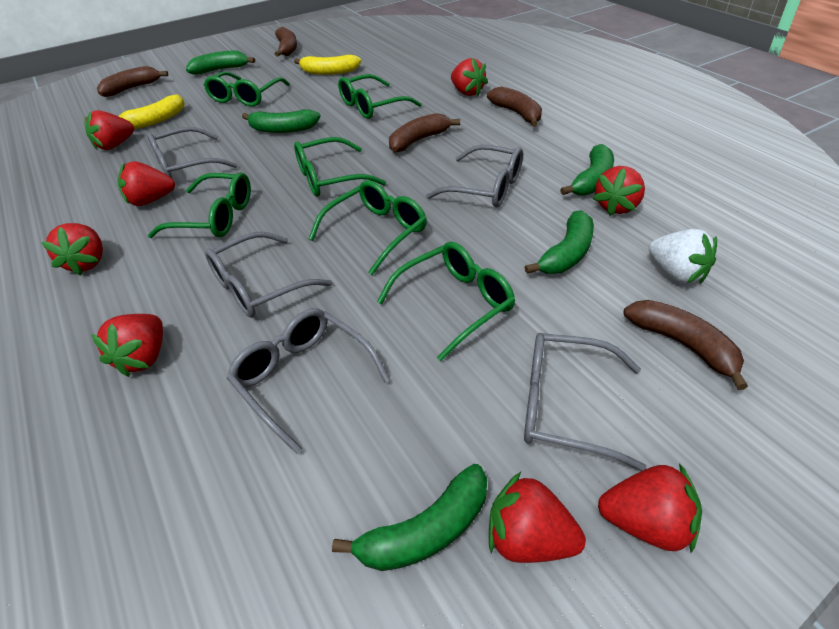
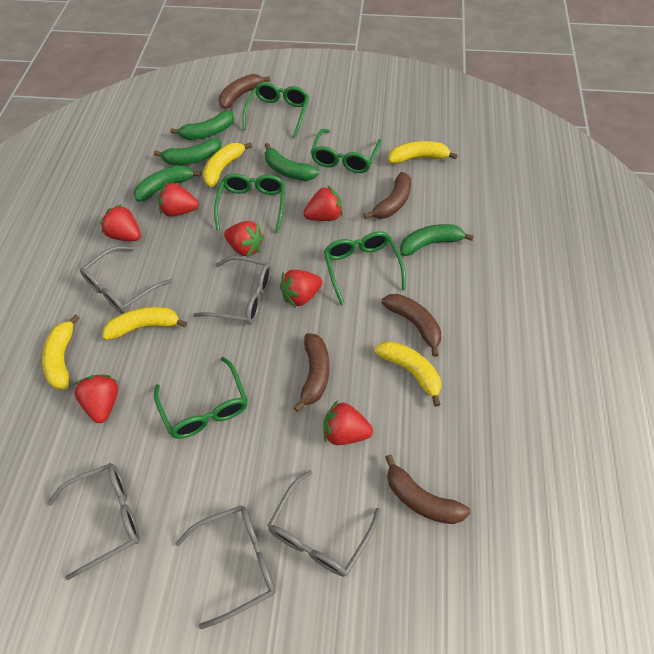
green glasses: [148,172,251,238] [204,72,290,107] [294,137,386,197] [308,180,427,275] [338,74,422,119] [377,242,515,361] = 6 -> [154,357,247,439] [214,173,285,233] [242,82,309,138] [311,129,381,173] [324,231,406,305] = 5
red strawberry: [41,223,103,276] [84,110,134,151] [91,314,163,377] [117,161,175,206] [451,58,488,96] [489,472,586,563] [593,166,645,216] [598,463,702,553] = 8 -> [73,375,118,423] [100,204,141,241] [158,181,199,217] [224,221,264,257] [280,270,322,308] [303,185,343,221] [323,401,373,445] = 7
white strawberry: [649,229,717,284] = 1 -> none = 0
yellow banana: [119,94,185,129] [294,55,361,75] = 2 -> [42,314,80,390] [102,307,187,340] [203,142,252,187] [375,341,441,407] [388,141,458,164] = 5

